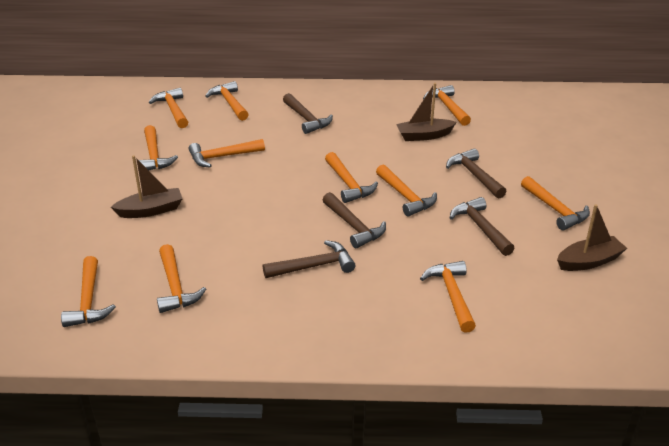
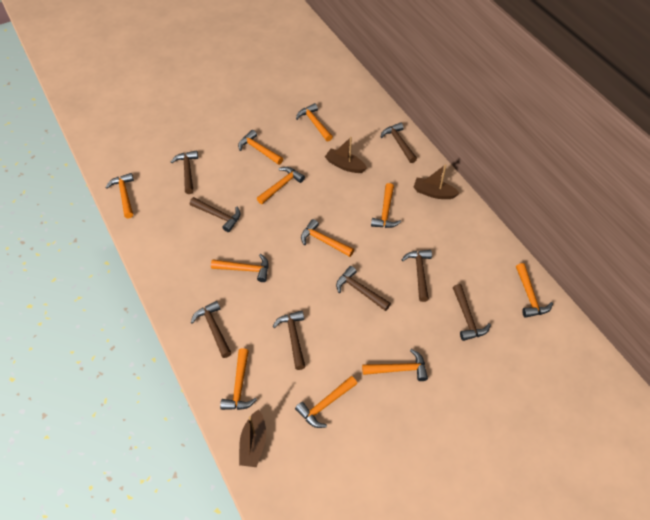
brown hammer: [263,240,356,278] [283,93,333,134] [323,192,386,248] [446,149,507,199] [450,197,515,256] = 5 -> [171,150,198,194] [190,197,240,232] [191,301,232,358] [273,311,306,370] [336,266,391,311] [381,122,417,163] [402,250,432,302] [453,284,491,341] = 8

